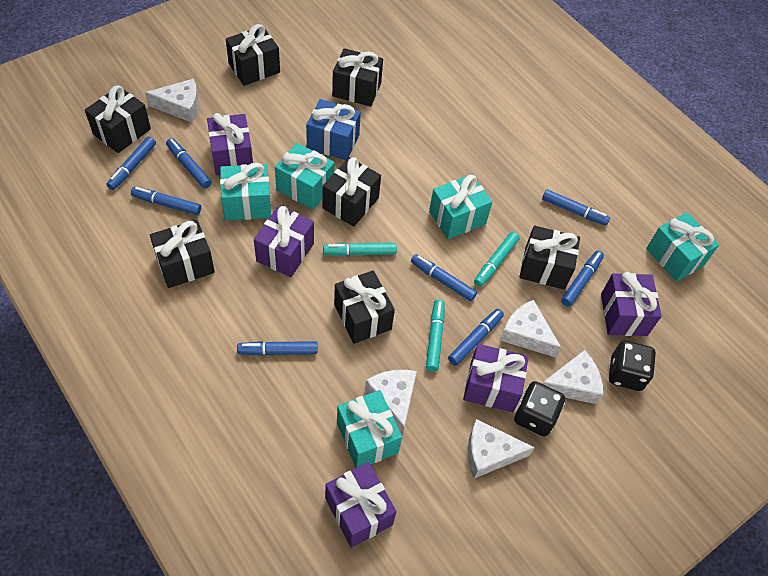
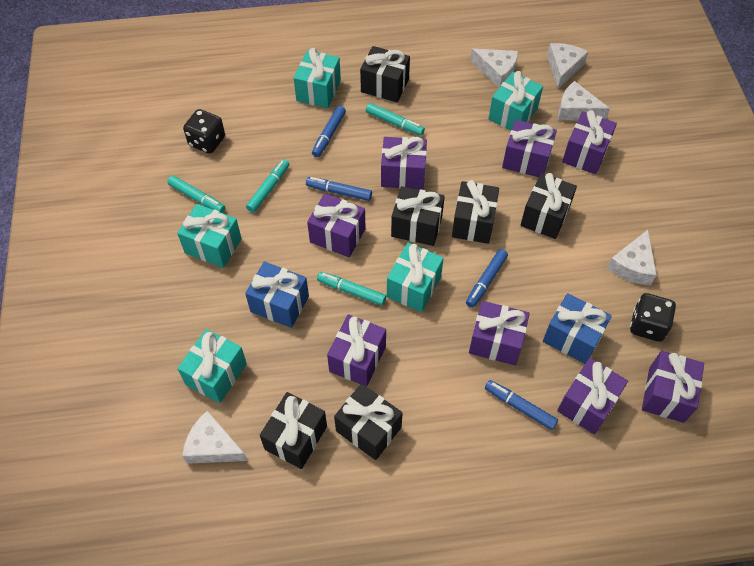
black gift: [85,85,151,153] [150,220,215,288] [226,24,280,86] [323,157,381,227] [332,48,383,107] [334,270,395,344] [519,226,580,290] = 7 -> [260,392,327,469] [334,384,403,460] [360,46,410,102] [391,186,445,246] [452,180,499,244] [520,173,577,239] = 6
blue gift: [306,99,361,160] = 1 -> [245,261,309,328] [543,293,612,364] = 2
blue marker: [106,137,156,190] [131,187,201,215] [166,138,212,189] [237,341,317,356] [411,254,477,301] [448,309,504,366] [542,189,610,226] [561,251,604,307] = 8 -> [306,177,372,201] [312,106,346,157] [466,249,508,308] [485,380,558,430] = 4
purple gift: [207,113,253,175] [254,206,314,277] [325,462,396,547] [463,344,529,412] [601,272,662,336] = 5 -> [307,193,366,257] [327,314,386,387] [381,137,427,190] [469,301,530,365] [502,120,557,177] [557,358,628,435] [562,110,617,174] [642,351,704,423] = 8
turquoise marker: [323,243,397,256] [426,300,445,372] [474,232,520,287] = 3 -> [167,175,225,213] [246,159,289,213] [317,272,386,306] [366,103,425,136] = 4

